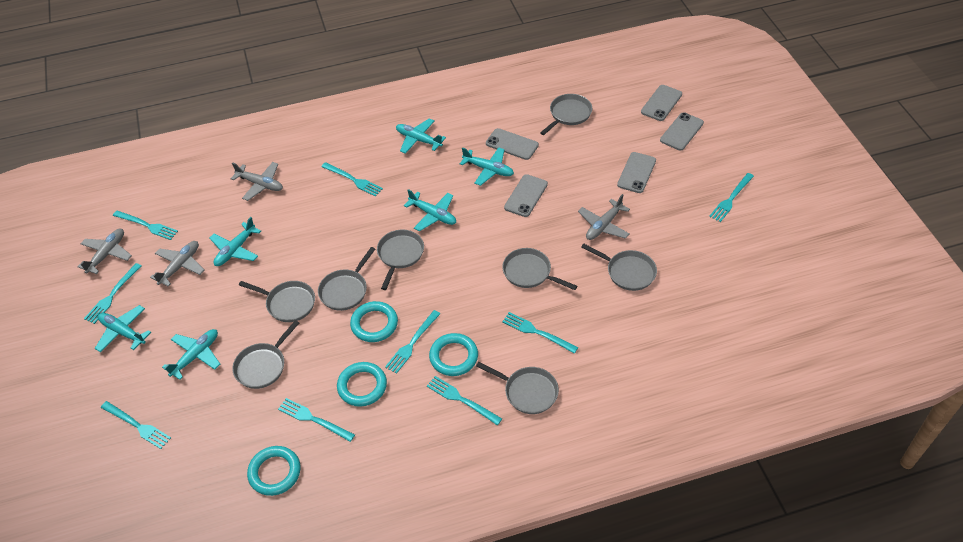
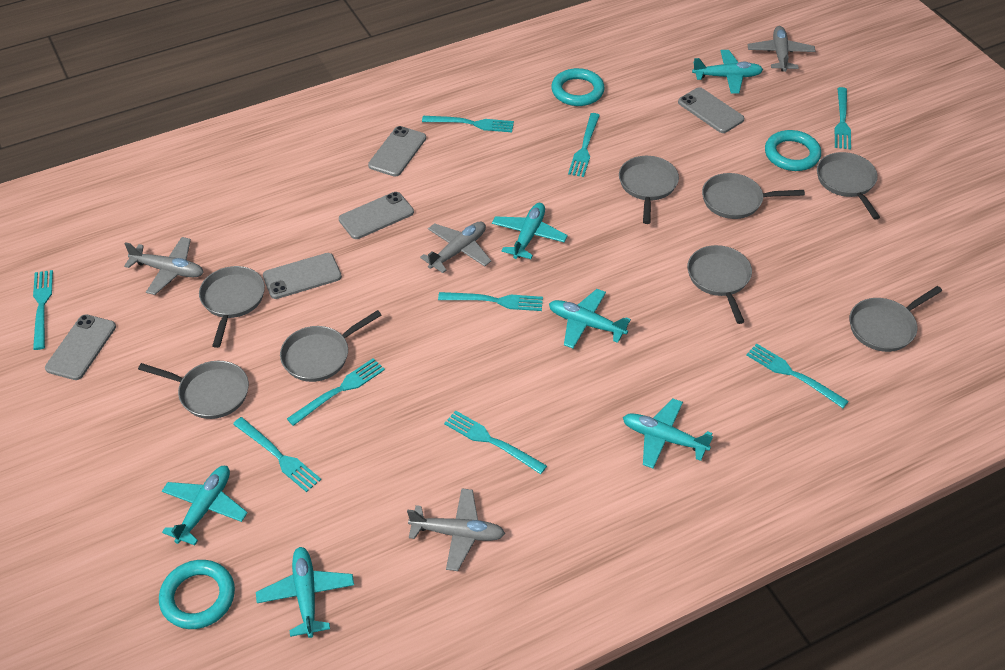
turquoise ring: [247,446,301,496] [337,362,387,407] [350,301,398,342] [429,333,478,376] = 4 -> [159,560,235,629] [551,68,605,106] [765,130,821,171] = 3

